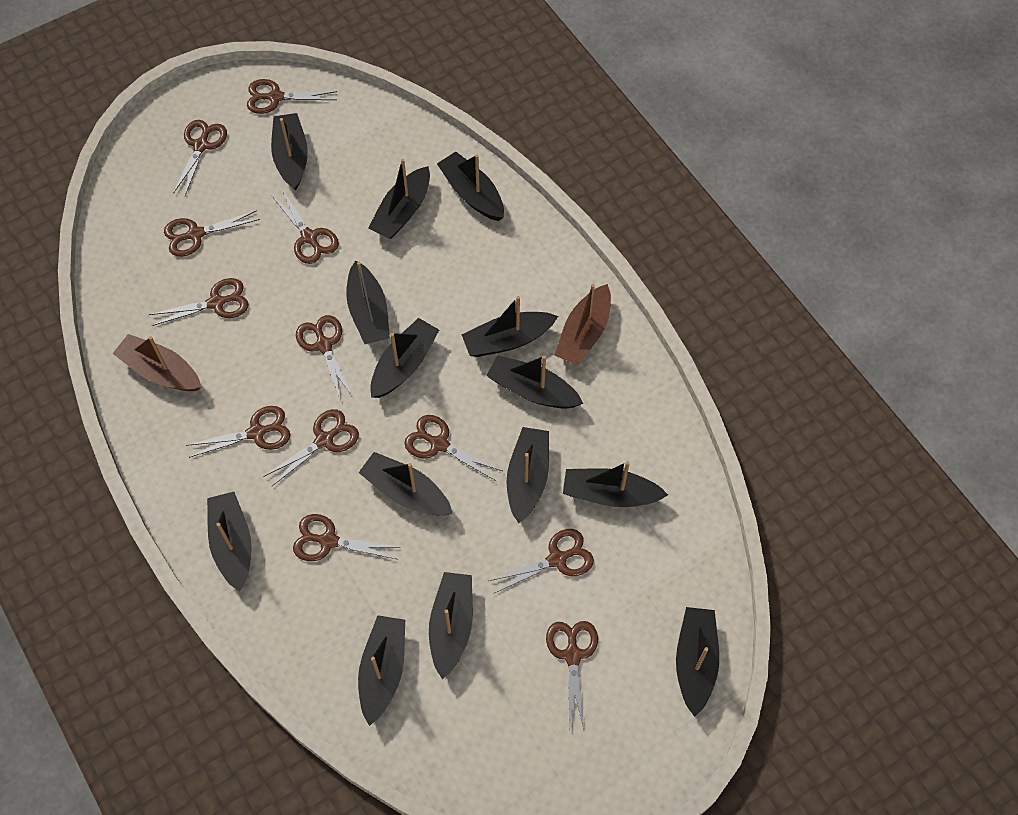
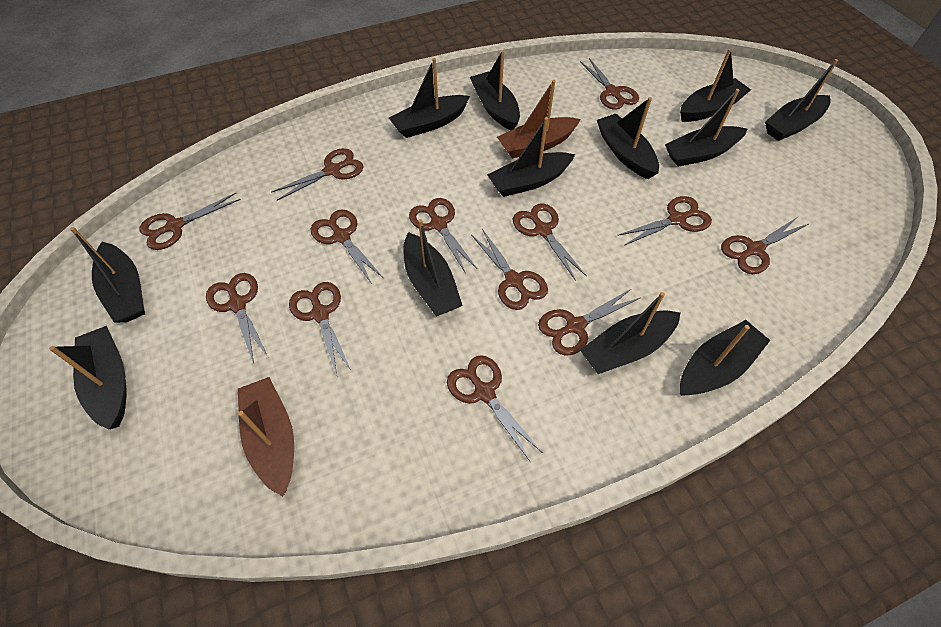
black boat: [207,492,252,591] [271,113,308,190] [346,260,390,344] [358,615,405,726] [359,452,453,515] [369,159,430,239] [370,318,439,398] [429,572,473,679] [437,152,504,221] [462,296,558,357] [486,355,583,409] [507,427,549,523] [563,461,668,507] [676,607,719,717] = 14 -> [49,326,127,429] [70,227,145,323] [389,58,470,138] [404,219,463,316] [470,51,520,130] [487,117,575,197] [580,292,680,374] [597,97,659,179] [665,89,747,167] [680,49,751,122] [680,320,770,396] [765,59,838,141] = 12
brown scissors: [149,278,249,326] [164,210,260,257] [173,120,227,195] [186,406,290,458] [247,79,338,114] [263,409,359,487] [271,190,339,264] [293,514,399,561] [296,315,353,401] [404,415,502,481] [489,529,594,594] [546,621,598,729] = 12 -> [139,193,241,250] [206,273,268,364] [271,148,364,201] [289,282,352,375] [311,209,382,284] [409,198,477,274] [447,355,543,461] [471,229,548,310] [513,203,587,281] [538,289,640,356] [580,58,639,110] [617,196,712,245] [721,217,808,274] = 13

